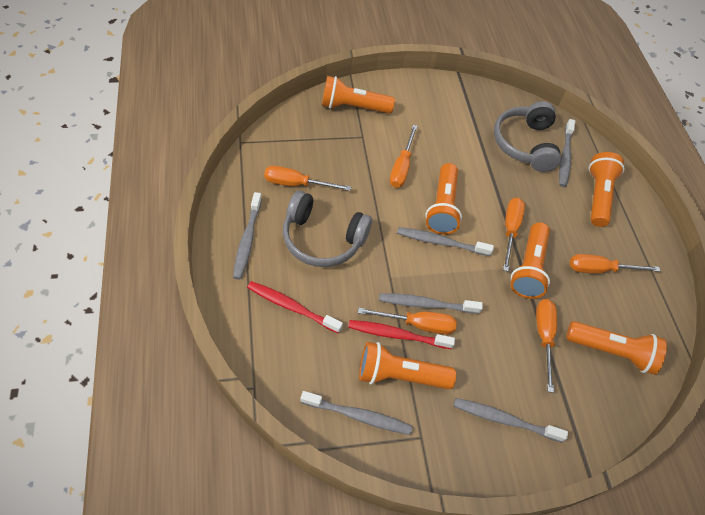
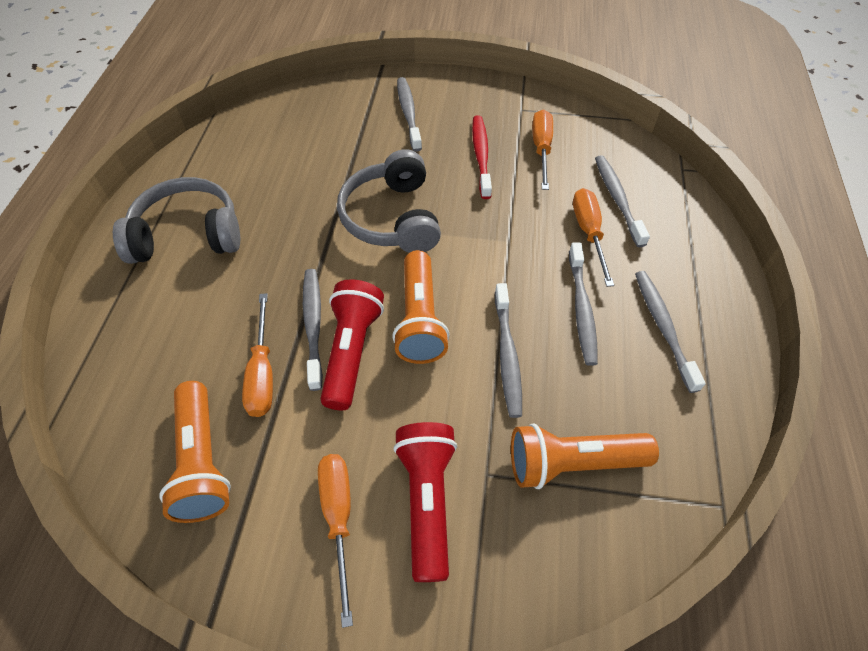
orange flashlight: [322,76,395,113] [359,342,456,389] [425,163,462,235] [511,222,550,299] [566,321,667,375] [589,152,625,227] = 6 -> [159,381,231,523] [392,250,449,364] [511,423,659,489] = 3
orange screwdriver: [264,166,351,191] [358,308,457,334] [390,125,418,188] [503,198,525,271] [536,299,557,393] [570,254,660,273] = 6 -> [242,293,273,417] [318,454,353,628] [532,110,553,190] [573,188,614,287] = 4
red flashlight: none = 0 -> [320,279,384,410] [393,422,457,582] = 2
red toothbrush: [247,281,343,334] [348,320,455,349] = 2 -> [472,115,492,199] = 1

